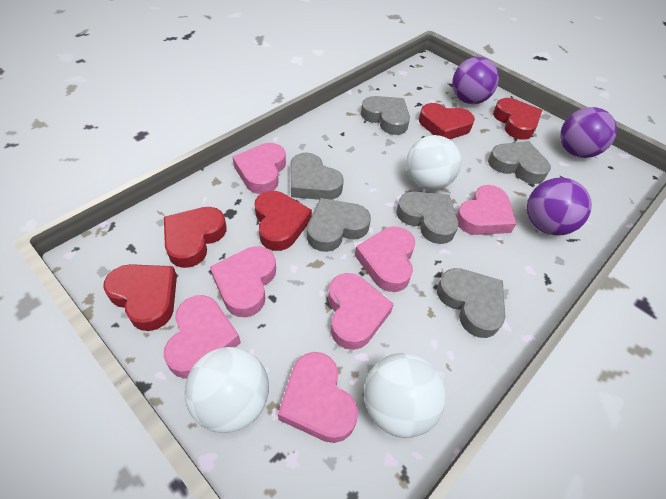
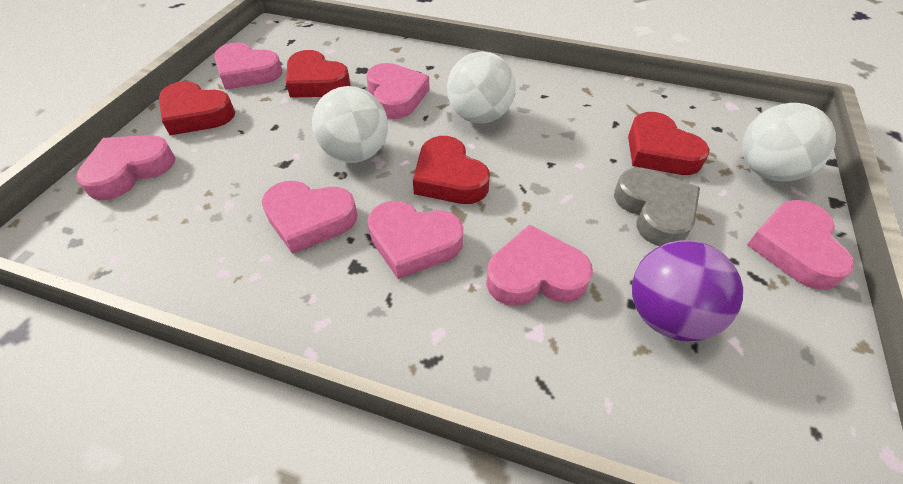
grey heart: [290,152,344,200] [307,198,371,252] [361,96,410,135] [396,192,459,244] [437,268,505,338] [488,141,551,184] = 6 -> [614,168,700,246] = 1
purple ball: [452,57,499,104] [527,177,592,236] [560,107,617,158] = 3 -> [632,240,743,341] = 1
red heart: [103,264,177,331] [164,207,226,268] [254,191,312,251] [419,103,475,139] [493,98,542,140] = 5 -> [159,81,235,135] [286,50,351,98] [413,136,490,204] [628,112,710,175] = 4

